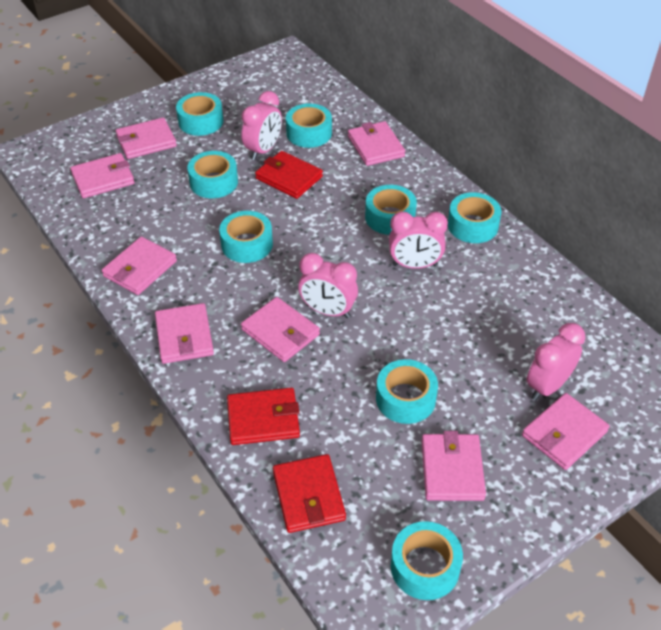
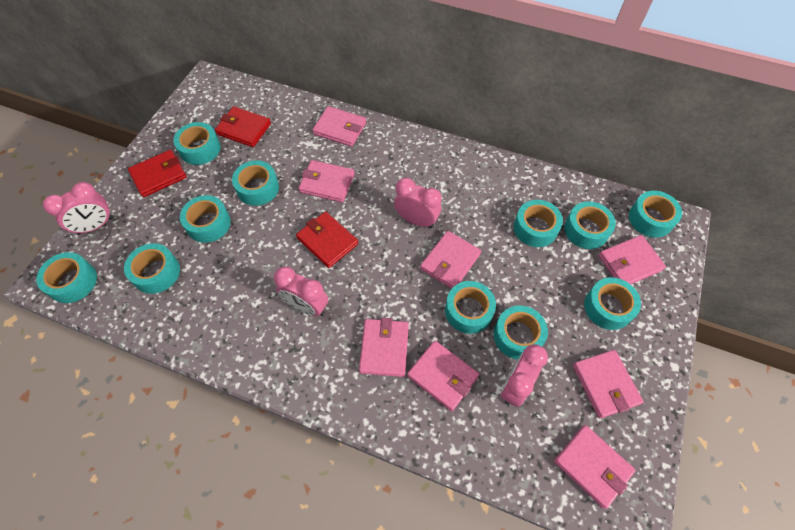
turquoise tape: [176,92,223,136] [187,151,238,198] [219,211,273,263] [286,103,332,148] [365,185,417,235] [376,359,438,424] [391,521,463,600] [448,192,501,243] = 8 -> [36,252,97,303] [124,243,180,294] [174,122,221,165] [180,195,231,243] [232,160,279,206] [445,281,496,334] [494,305,548,360] [514,200,563,247] [564,201,616,249] [584,277,641,330] [629,191,682,238] = 11

